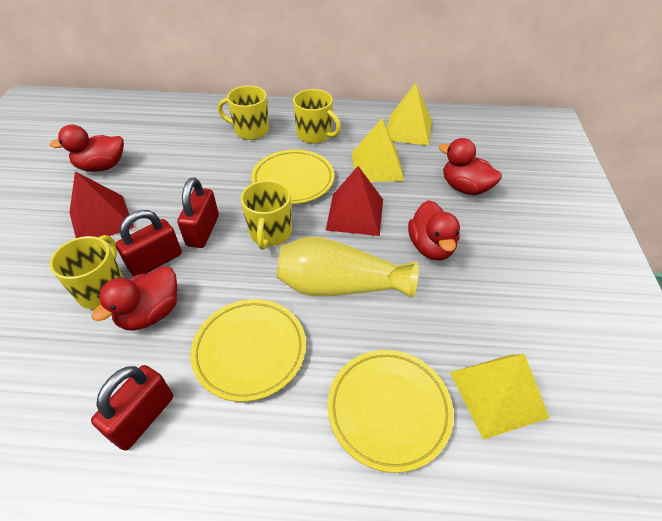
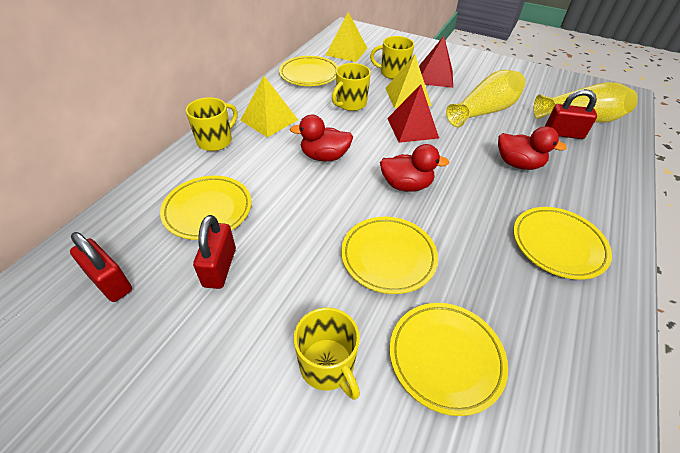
red duck: [50,125,124,172] [91,266,177,331] [408,200,460,260] [439,138,502,195] = 4 -> [290,115,353,161] [380,144,449,192] [498,126,567,170] = 3
yellow plate: [190,299,306,402] [251,149,335,204] [327,350,454,473] = 3 -> [160,176,252,240] [279,56,338,86] [341,217,438,294] [390,303,508,416] [513,207,612,280] = 5
yellow vase: [277,237,419,298] = 1 -> [446,70,525,127] [534,82,638,123] = 2

